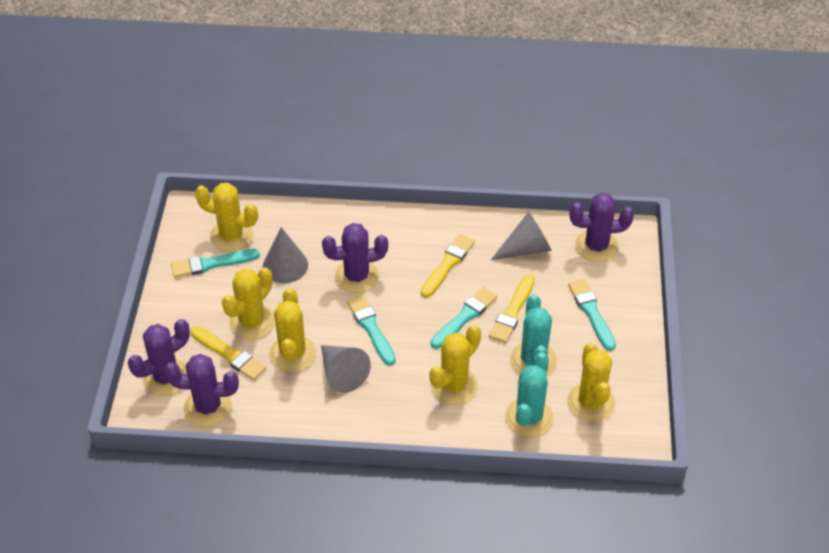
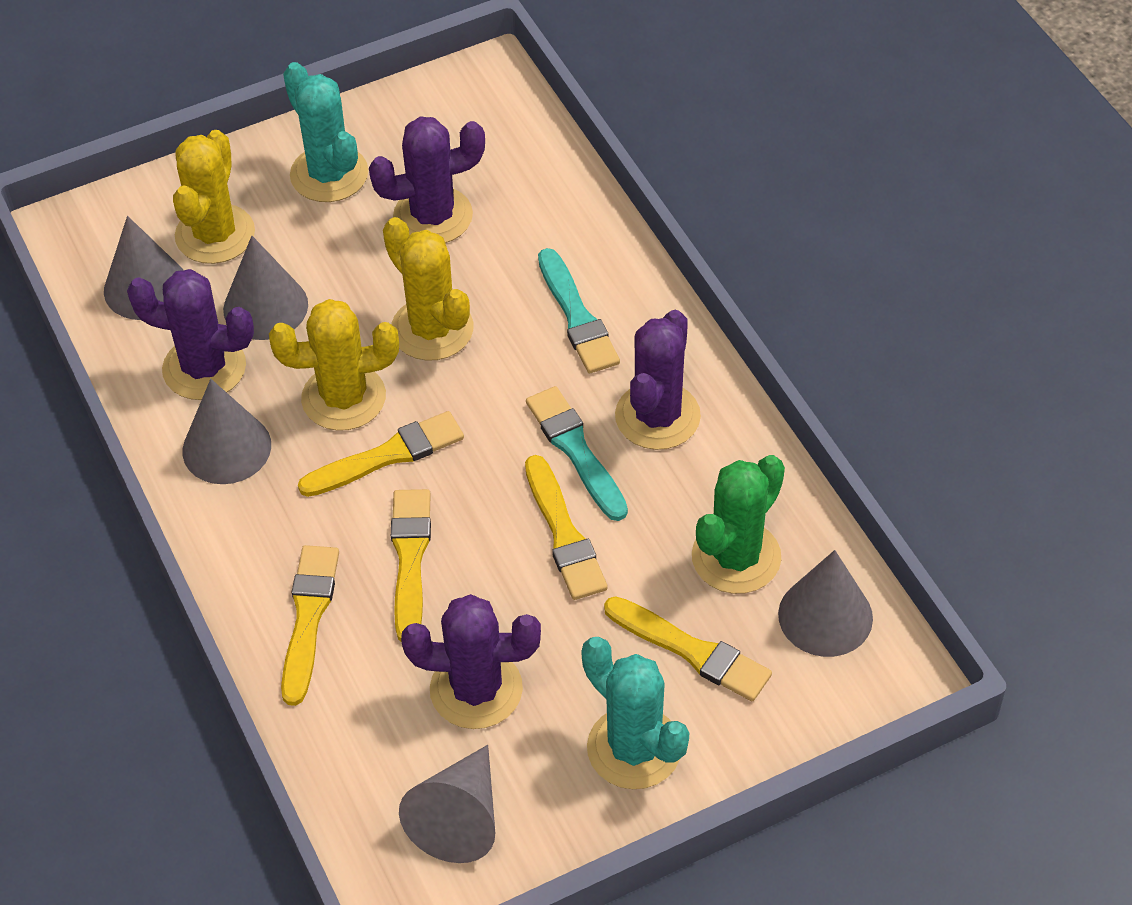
green cactus: none = 0 -> [692,455,785,594] = 1
grey cone: [263,227,308,283] [321,345,371,393] [491,212,552,260] = 3 -> [104,216,184,320] [183,379,271,484] [223,236,308,340] [399,745,495,863] [778,550,873,657] = 5
turquoise brush: [171,249,260,278] [347,294,396,366] [431,287,497,349] [568,279,616,351] = 4 -> [526,386,628,521] [538,248,620,373] = 2
yellow brush: [190,326,266,380] [421,234,475,298] [489,275,535,343] = 3 -> [281,545,339,706] [298,411,464,497] [391,489,431,642] [525,455,608,600] [604,596,772,701] = 5
yellow cactus: [195,183,258,252] [222,267,275,340] [269,288,316,372] [429,325,481,405] [567,343,615,422] = 5 -> [173,130,255,264] [269,299,399,431] [383,217,473,361] = 3

